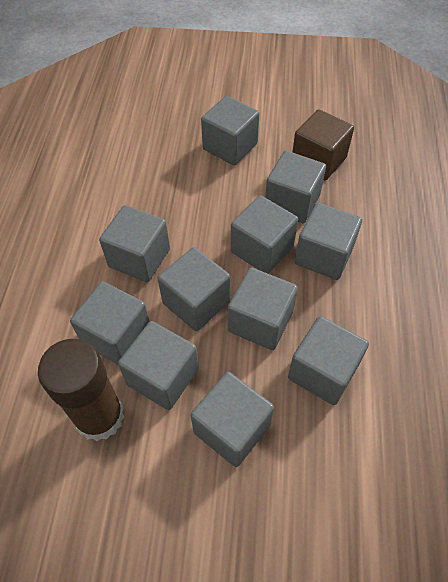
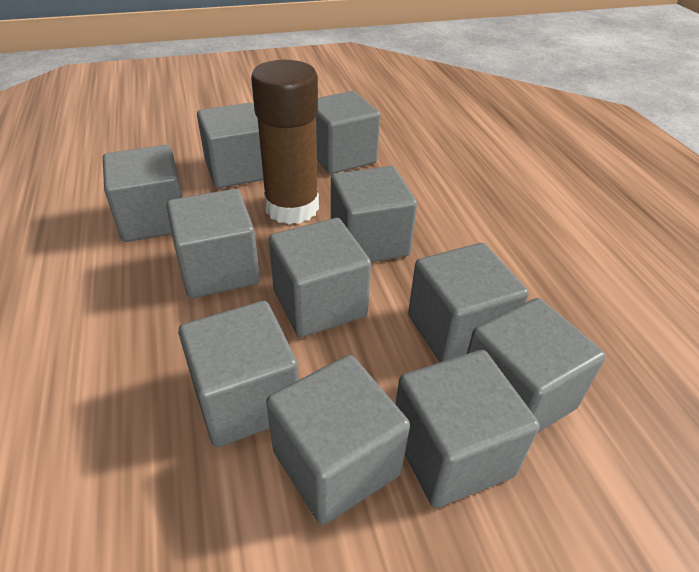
brown cube: [293,109,354,180] = 1 -> none = 0

